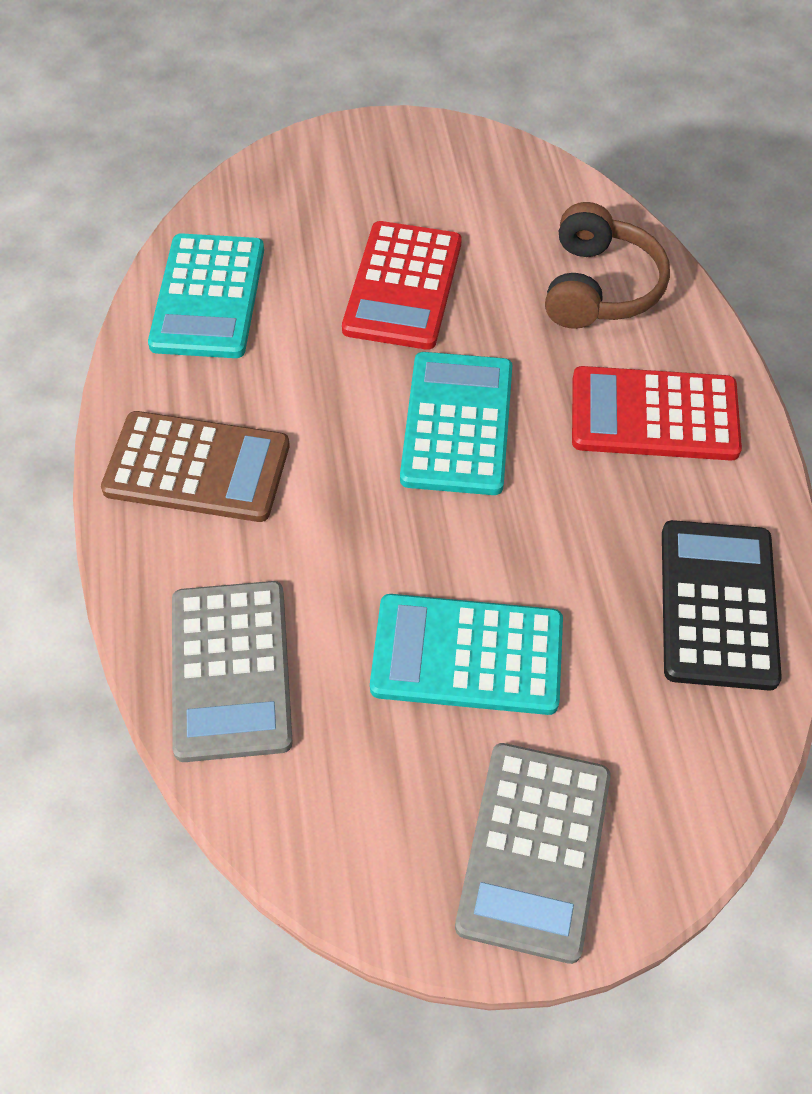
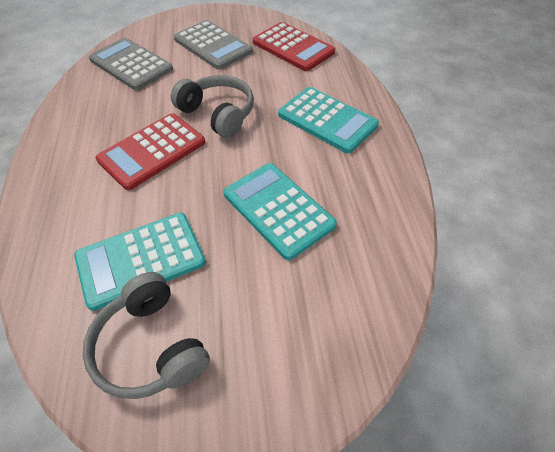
black calculator: [662,520,782,691] = 1 -> none = 0
brown calculator: [101,411,290,522] = 1 -> none = 0
brown headphones: [545,202,670,329] = 1 -> none = 0
grey headphones: none = 0 -> [83,272,210,399] [171,75,254,138] = 2

